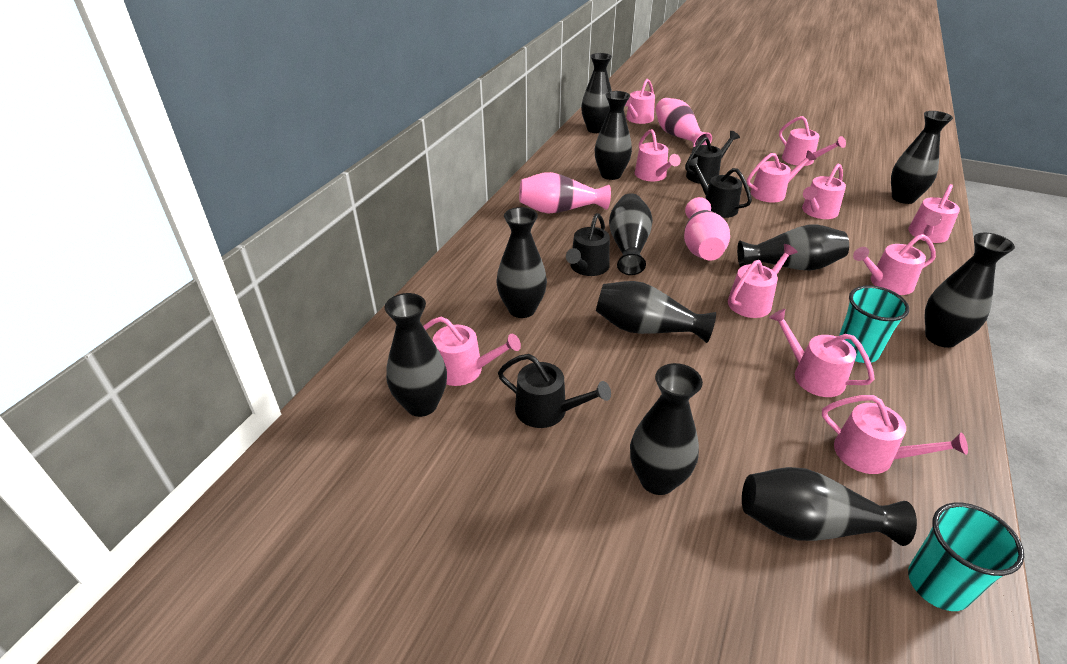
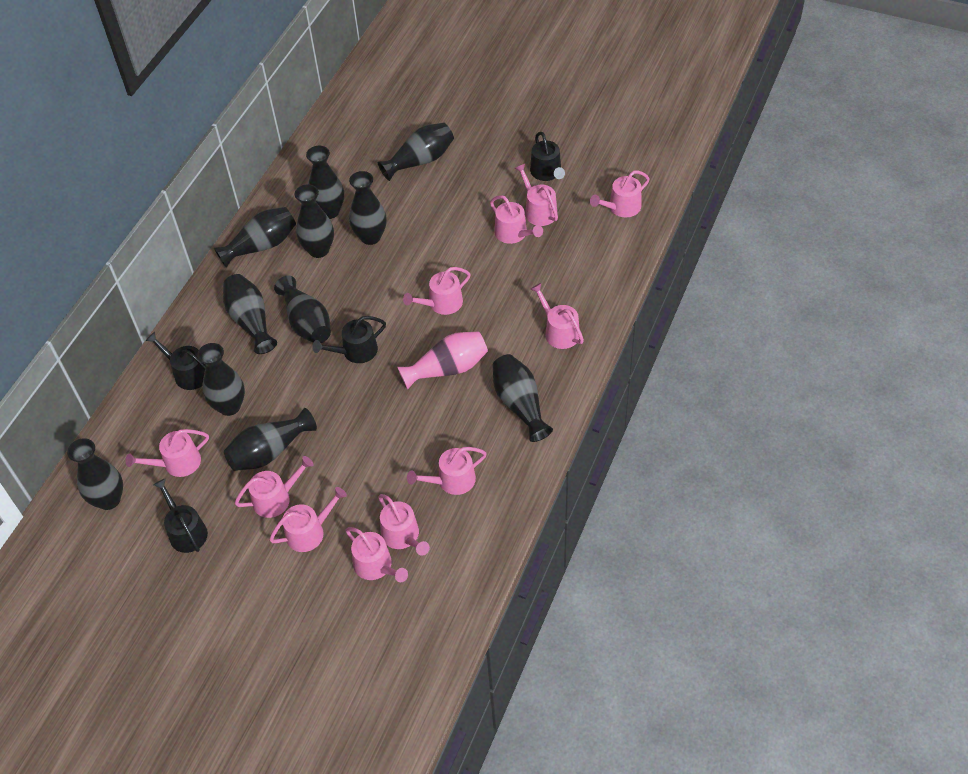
pink vase: [519,172,611,214] [656,98,712,147] [684,197,730,261] = 3 -> [397,331,488,389] = 1
turquoise cup: [839,286,909,363] [908,503,1024,611] = 2 -> none = 0

